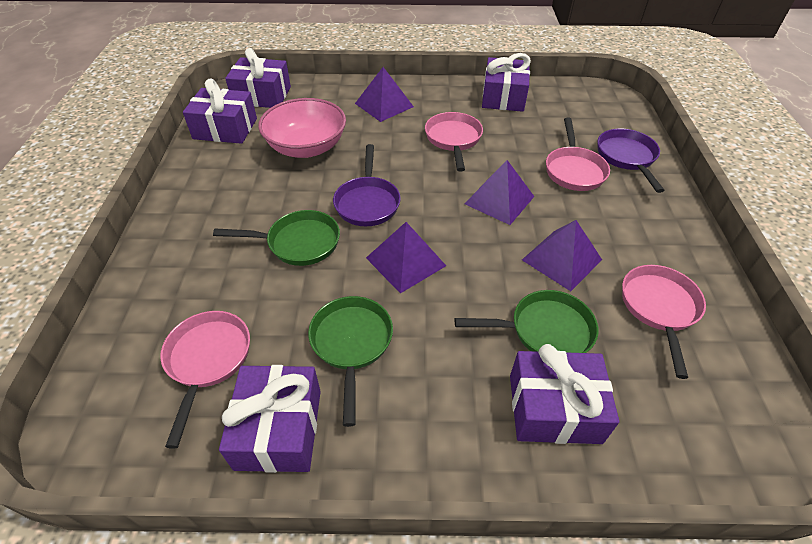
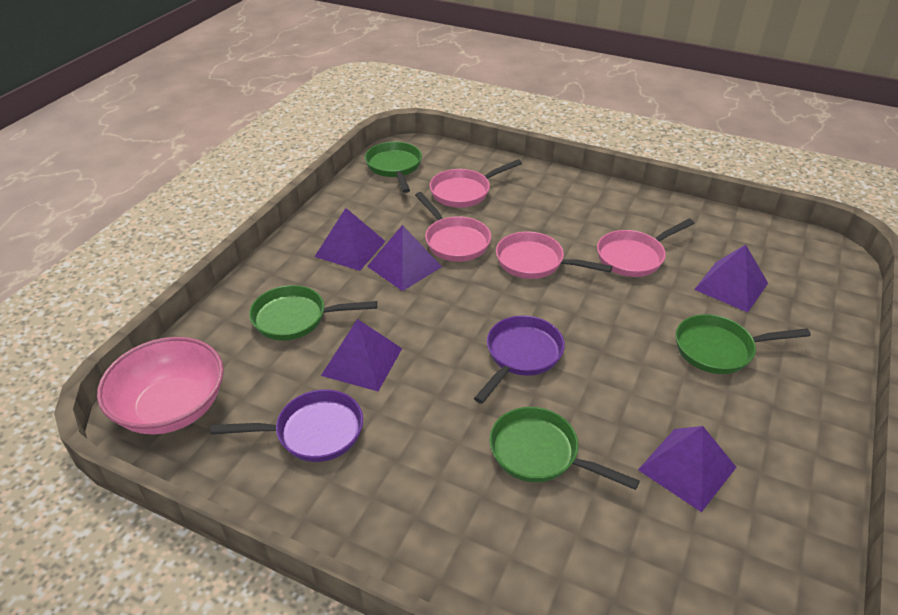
green pan: [213,210,340,266] [308,296,393,427] [455,290,599,353] = 3 -> [249,285,377,341] [365,142,422,193] [489,407,640,490] [676,314,811,374] = 4
purple gift: [183,78,257,144] [219,365,321,473] [225,48,291,108] [482,53,531,112] [510,344,619,444] = 5 -> none = 0
purple pyramid: [355,67,414,122] [366,222,446,294] [464,160,534,225] [522,220,602,291] = 4 -> [315,208,386,271] [321,319,402,391] [367,225,442,291] [638,426,736,512] [694,244,768,312] = 5

